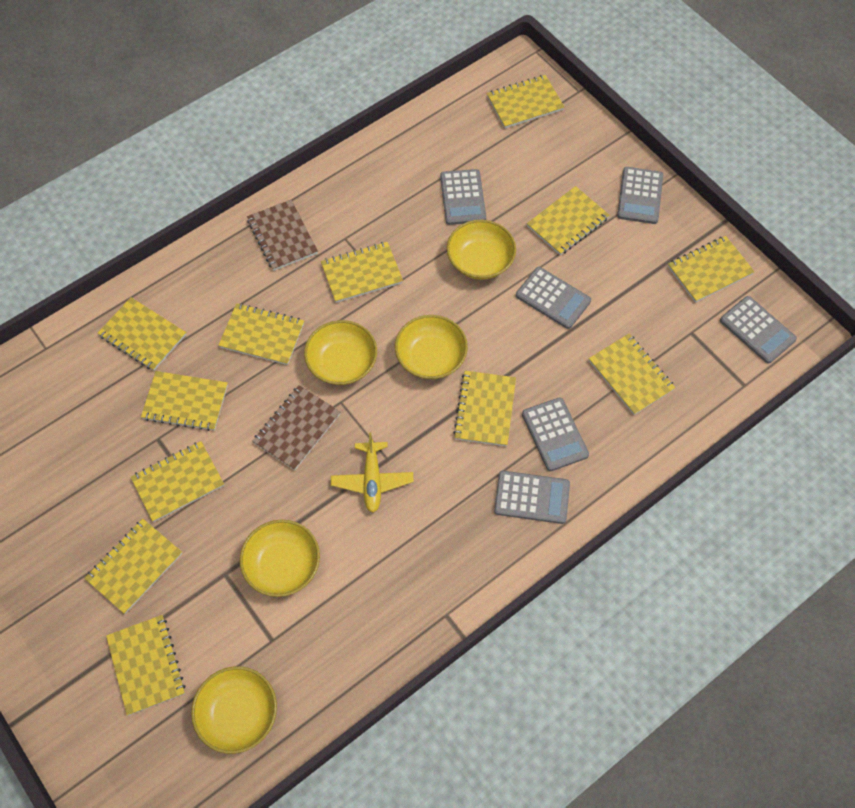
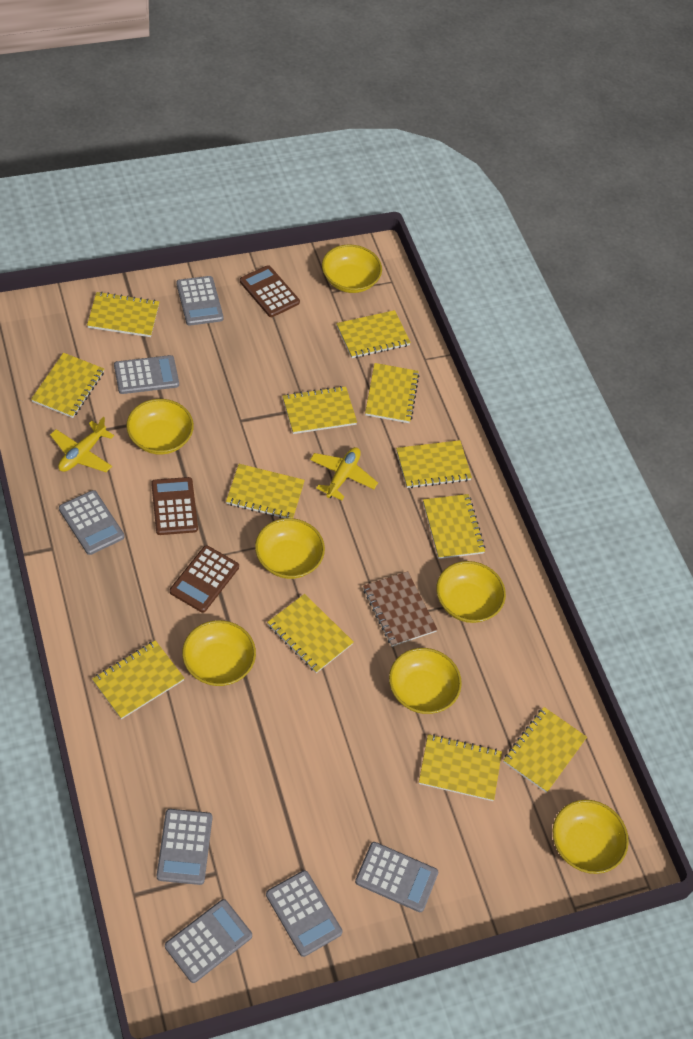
brown calculator: none = 0 -> [151,477,198,535] [170,545,239,613] [240,265,300,317] = 3
brown notebook: [247,200,318,271] [252,385,340,470] = 2 -> [363,571,438,647] = 1
grey calculator: [440,169,486,225] [494,471,570,524] [516,267,591,329] [522,397,589,471] [617,167,663,224] [720,296,797,364] = 6 -> [59,490,125,555] [114,355,179,394] [157,809,212,885] [165,899,252,983] [176,276,223,326] [266,870,343,957] [355,842,438,912] = 7
yellow bowl: [191,666,277,754] [240,520,320,597] [304,320,377,385] [395,315,468,379] [447,220,516,280] = 5 -> [126,399,194,455] [182,620,256,686] [255,518,325,579] [322,245,382,293] [389,648,462,714] [436,561,506,623] [553,800,629,874] = 7
yellow plane: [331,433,414,513] = 1 -> [50,417,114,472] [310,447,378,500] = 2

